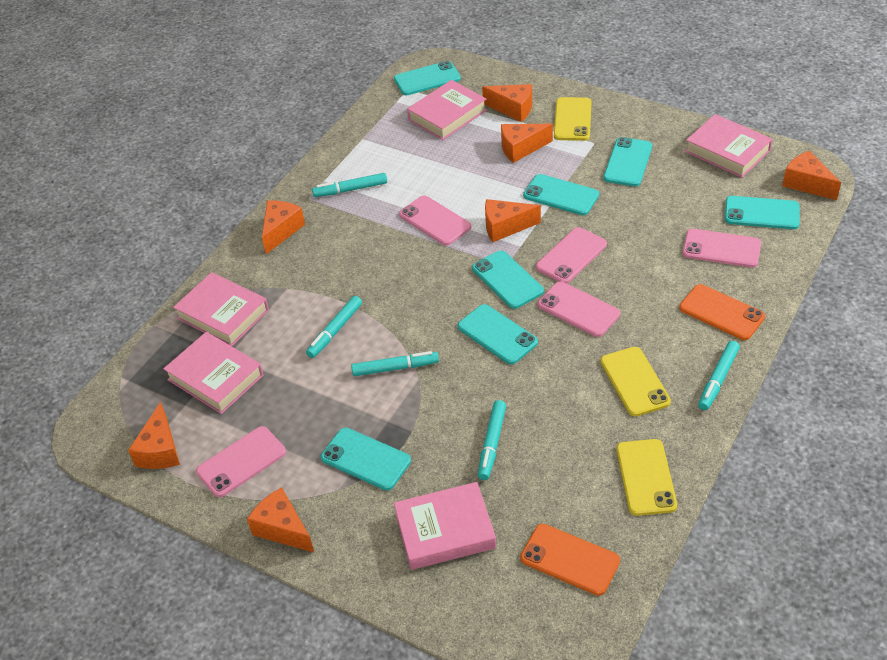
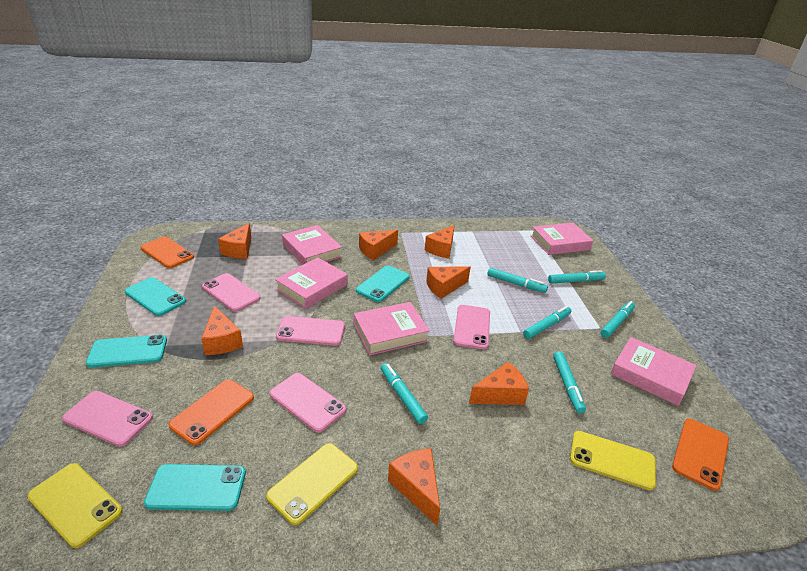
orange phone: [520,524,620,596] [679,284,765,340] = 2 -> [141,237,194,268] [169,379,254,445] [672,419,729,491] = 3
turquoise marker: [306,296,362,358] [312,173,387,197] [351,351,439,376] [478,400,506,480] [698,341,740,410] = 5 -> [381,363,428,424] [487,268,548,293] [523,306,571,339] [548,270,606,284] [553,351,586,414] [601,301,635,338] = 6
turquoise phone: [321,428,411,491] [394,61,461,95] [458,304,538,364] [472,250,544,309] [523,174,599,215] [603,137,652,187] [725,196,800,229] = 7 -> [86,335,167,368] [125,277,186,316] [144,464,246,511] [356,265,410,302] = 4

